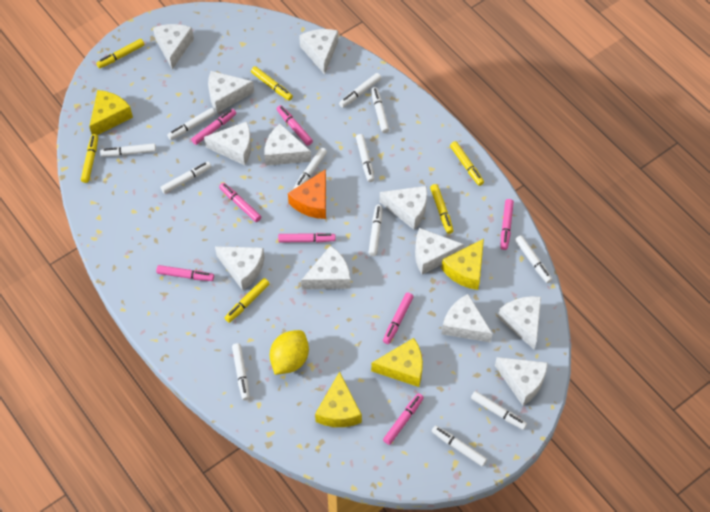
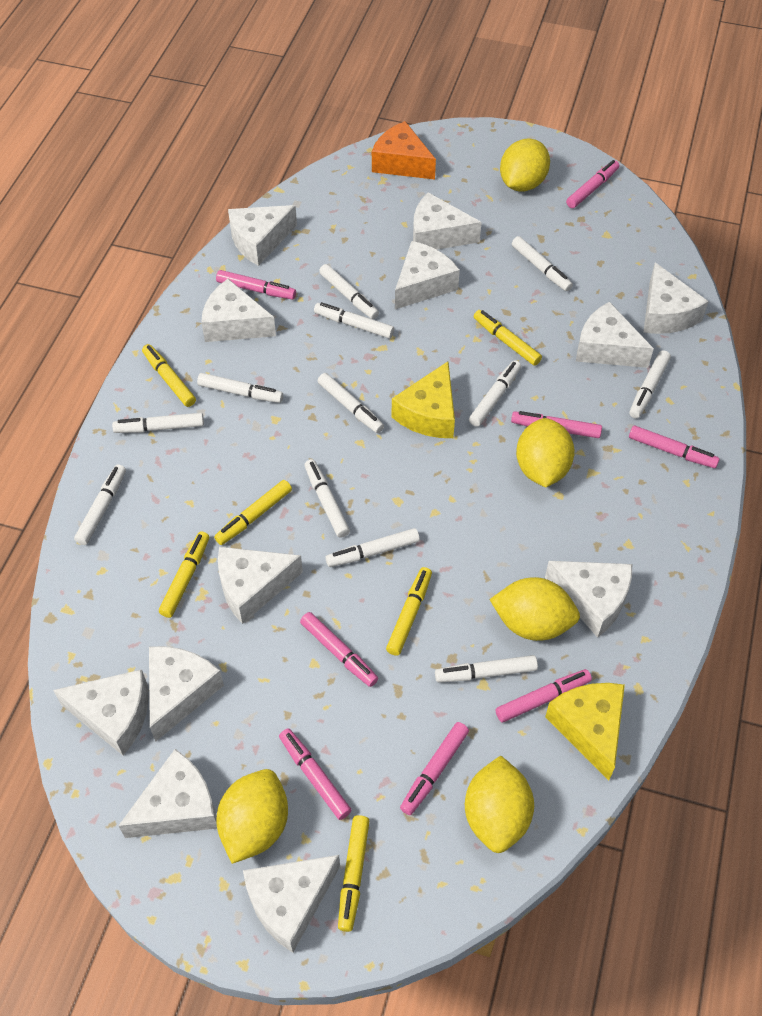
yellow cheese: [89,90,133,135] [315,372,362,427] [371,338,423,387] [441,239,484,290] = 4 -> [392,361,455,438] [545,683,625,780] = 2
yellow lemon: [270,330,309,375] = 1 -> [216,769,288,864] [465,756,534,853] [489,577,580,641] [500,139,550,191] [516,418,575,487] = 5

